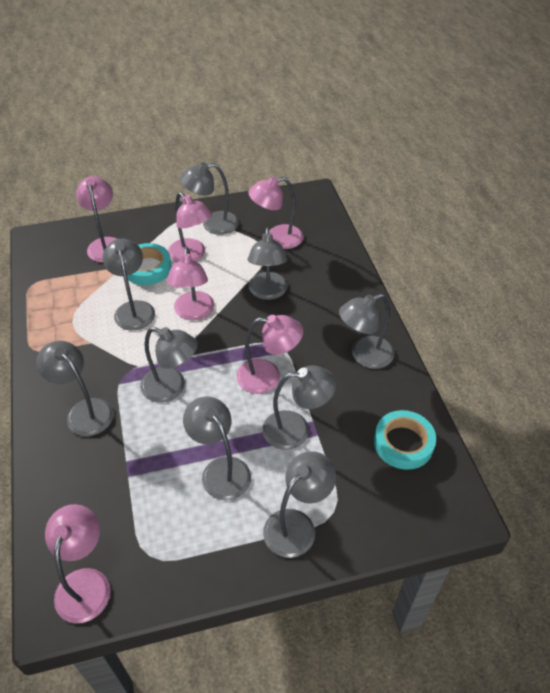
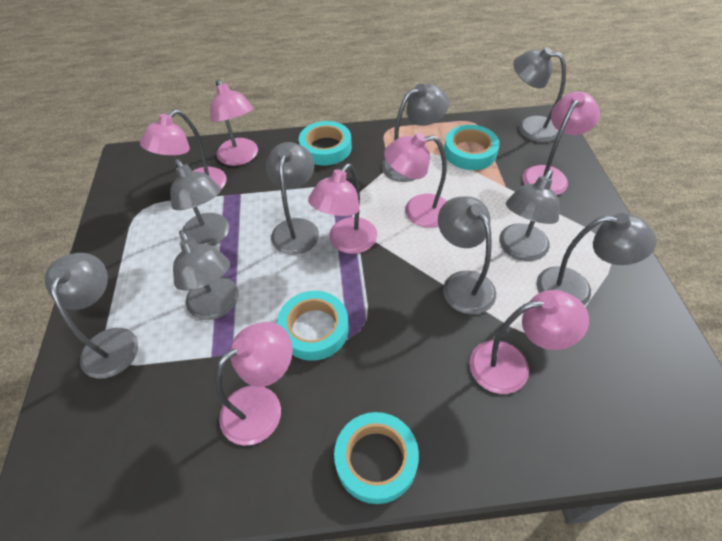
pink lamp: [45,504,110,624] [76,176,117,262] [167,247,214,320] [168,192,212,262] [236,315,303,394] [248,176,304,249] = 6 -> [140,110,227,189] [210,79,258,166] [215,322,293,446] [308,164,377,254] [384,133,447,228] [469,290,589,394] [522,91,600,195] = 7
turquoise tape: [127,243,172,285] [374,410,436,470] = 2 -> [277,291,349,361] [299,121,352,166] [334,412,419,504] [444,125,500,170] = 4

